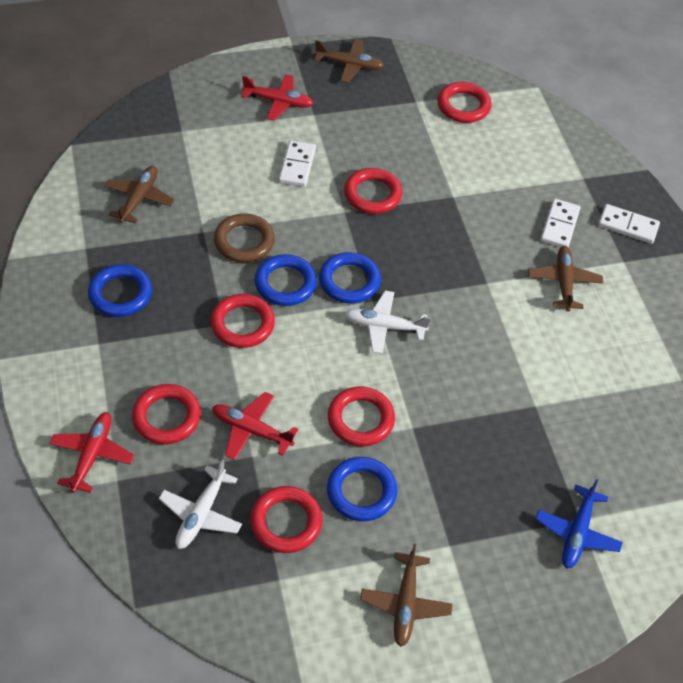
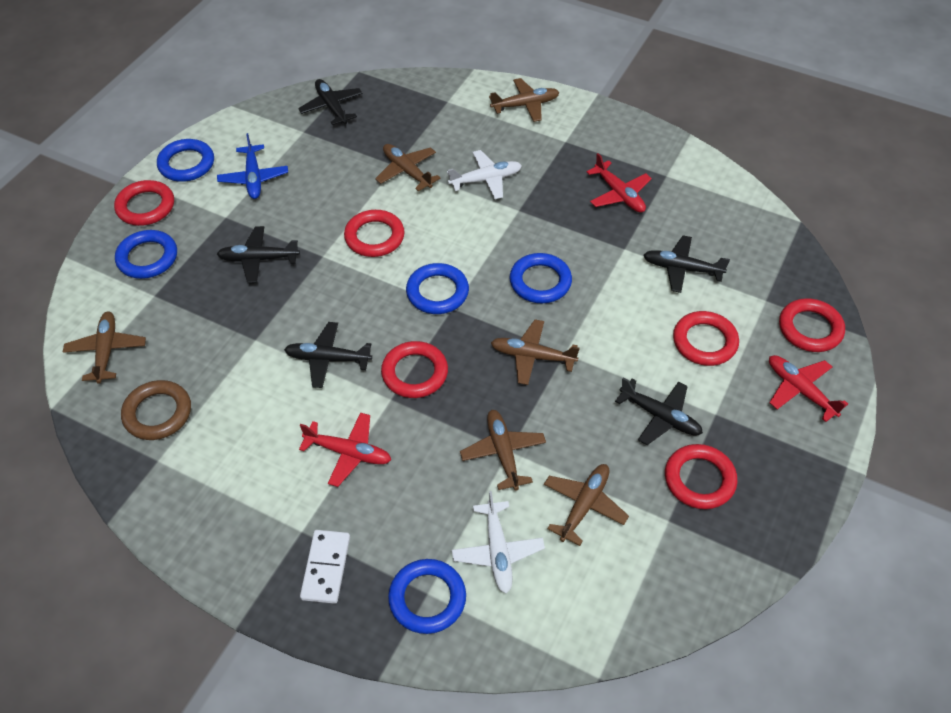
black plane: none = 0 -> [217,226,300,283] [284,322,372,388] [298,79,363,125] [615,377,703,445] [643,236,730,293] = 5
blue ring: [88,264,152,317] [255,254,317,306] [319,252,381,303] [327,457,397,521] = 4 -> [115,230,177,279] [157,139,214,182] [388,559,466,634] [406,263,469,314] [510,253,572,303] = 5
brown plane: [104,166,175,224] [314,39,384,83] [360,544,452,647] [528,246,603,311] = 4 -> [63,311,146,384] [375,144,441,191] [460,410,546,491] [489,78,560,122] [491,319,580,385] [544,464,629,546] = 6
white domino: [279,140,316,187] [540,199,580,247] [598,204,660,244] = 3 -> [300,530,350,604] = 1

